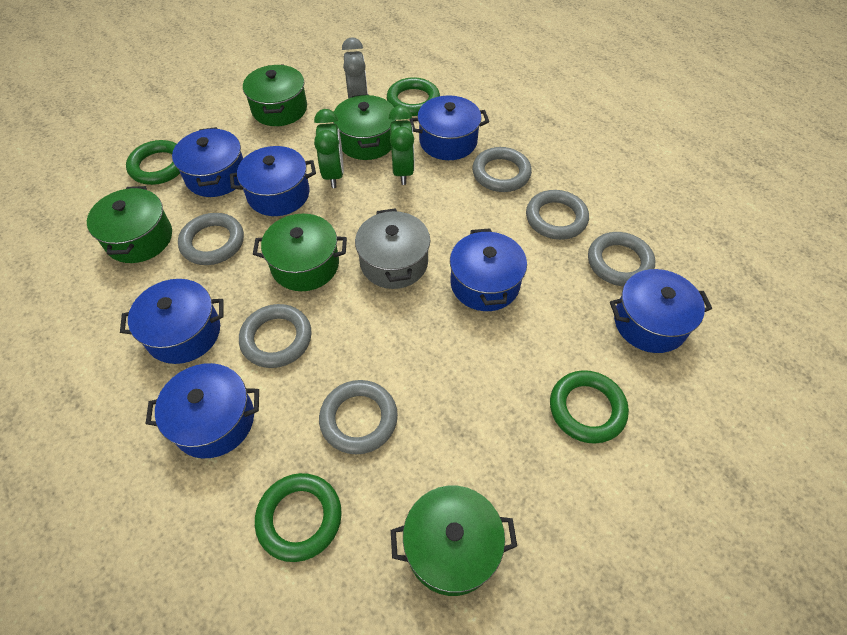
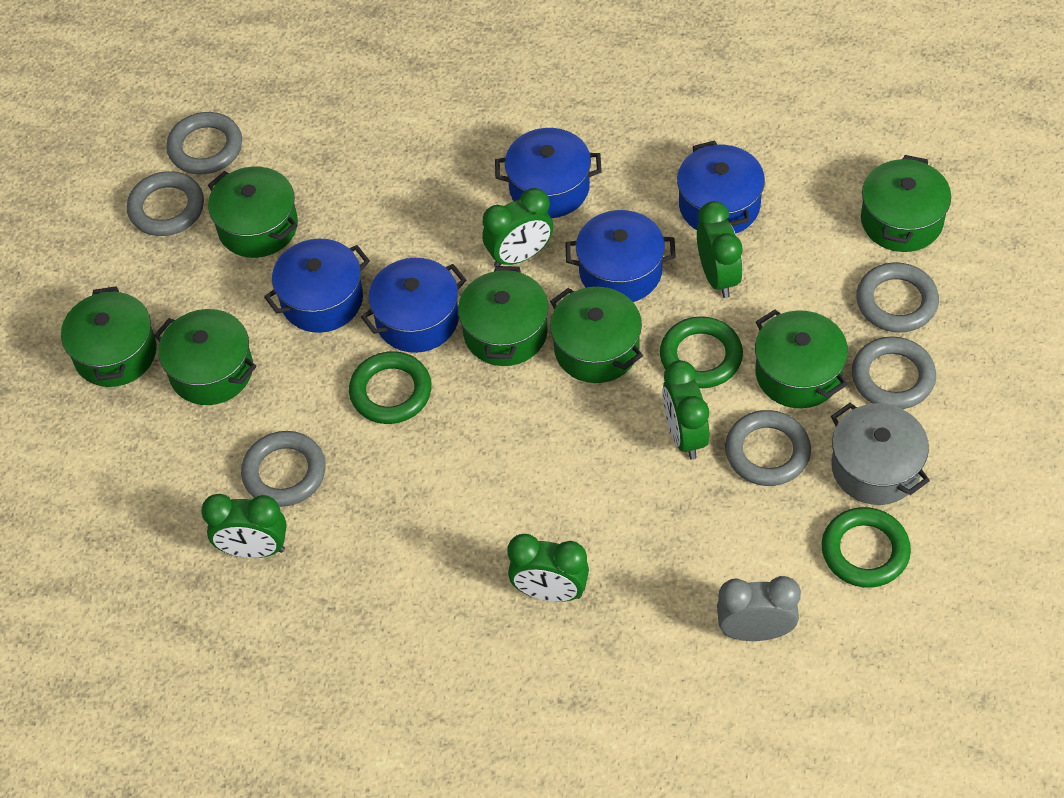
blue pot: [120,279,224,364] [146,363,259,458] [172,127,243,197] [230,146,316,216] [409,95,489,160] [450,228,527,311] [610,269,712,353] = 7 -> [264,239,370,333] [361,258,466,353] [495,128,602,218] [565,210,676,302] [677,141,765,234] = 5
green clock: [314,109,344,188] [388,106,415,185] = 2 -> [201,494,287,558] [482,188,553,267] [507,534,589,602] [662,360,709,460] [697,201,743,298] = 5
green pot: [87,186,172,263] [243,64,307,126] [253,214,347,291] [333,94,396,160] [391,486,517,596] = 5 -> [61,286,157,387] [154,309,256,405] [208,167,298,258] [458,266,548,366] [550,287,643,383] [755,310,848,408] [861,155,951,252] = 7
green ring: [126,140,180,185] [255,473,342,562] [387,77,440,116] [550,370,629,444] = 4 -> [349,351,432,424] [660,316,743,388] [821,507,911,588] = 3

